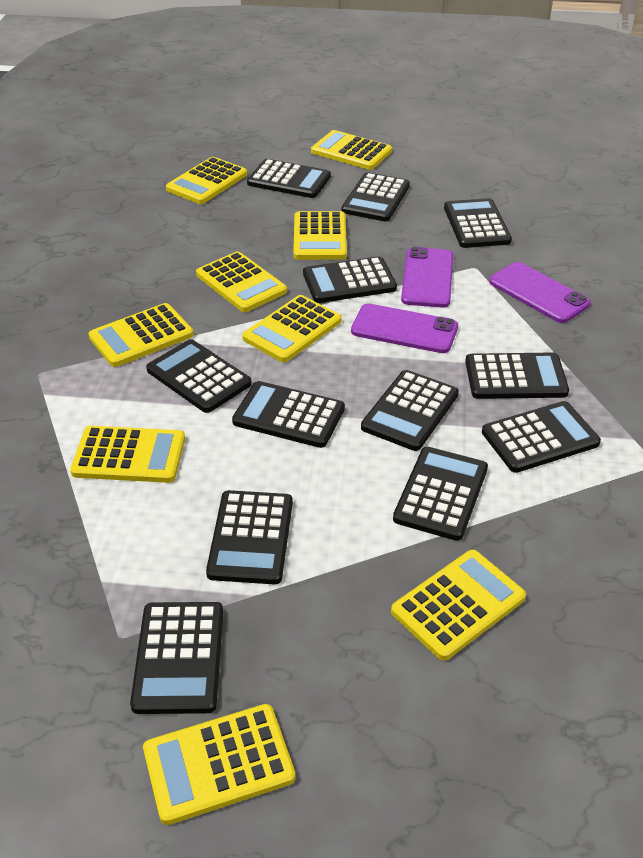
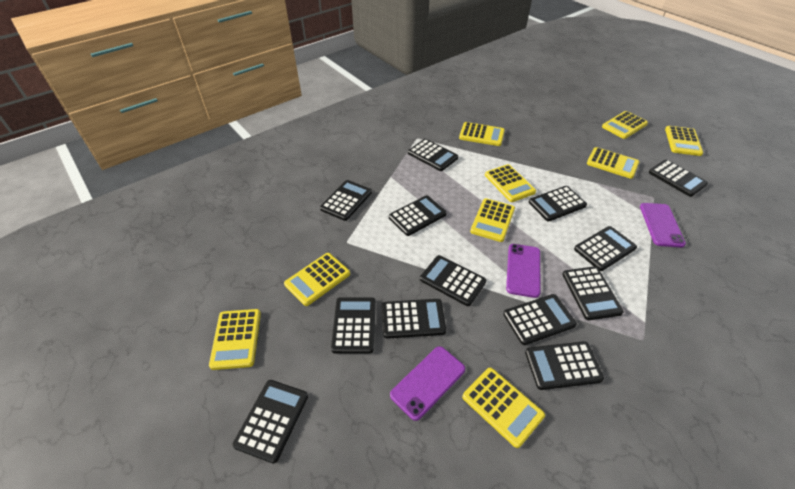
black calculator: [130,602,223,714] [146,339,252,413] [206,490,293,584] [232,381,345,448] [247,159,331,198] [303,256,397,303] [342,172,410,221] [361,370,459,451] [393,447,488,541] [444,198,512,248] [465,352,569,399] [482,401,601,473] = 12 -> [233,380,308,464] [320,180,372,221] [331,297,376,354] [382,299,446,339] [389,195,447,236] [408,139,458,171] [420,255,486,306] [503,294,577,345] [525,341,604,390] [529,186,587,221] [562,266,624,320] [574,226,637,271] [649,160,708,197] = 13

